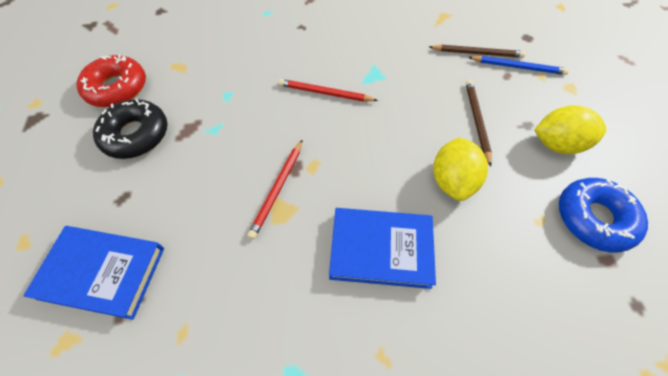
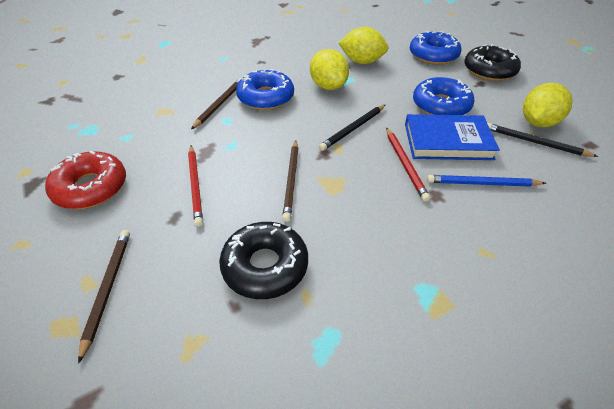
black donut: [93,99,168,159] = 1 -> [219,222,308,299] [464,44,521,81] = 2
black pencil: none = 0 -> [319,105,385,151] [487,123,598,157] = 2
blue book: [23,226,164,320] [329,208,436,289] = 2 -> [405,114,500,160] = 1
blue donut: [559,178,648,253] = 1 -> [236,69,294,110] [410,31,462,65] [413,77,475,115] = 3
brown pencil: [429,45,525,58] [466,80,492,166] = 2 -> [78,230,130,364] [191,78,242,129] [282,140,298,222] = 3
yellow lemon: [433,137,488,201] [534,105,606,154] = 2 -> [310,49,349,90] [339,27,389,64] [523,83,573,127] = 3

